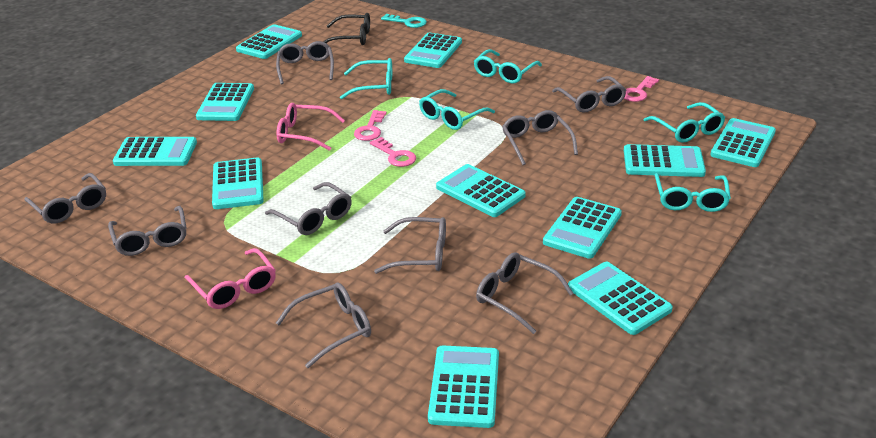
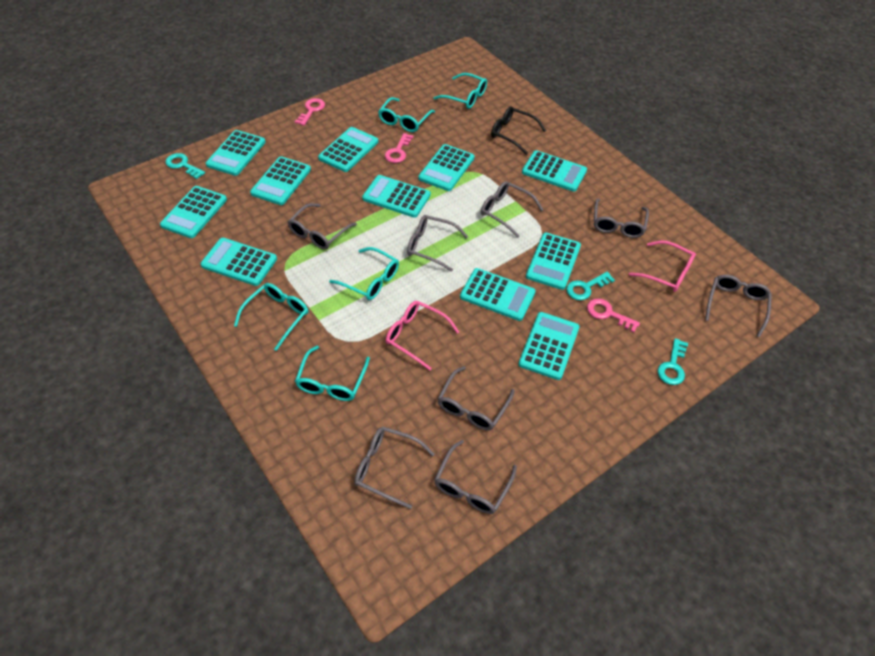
grey glasses: [25,173,106,223] [108,206,186,256] [265,182,352,235] [276,41,334,85] [276,283,371,368] [374,217,446,274] [476,252,573,334] [502,110,578,165] [552,76,626,113] = 9 -> [288,203,357,250] [355,427,435,509] [407,215,468,272] [434,440,517,514] [437,366,514,430] [481,181,543,238] [594,198,649,238] [705,275,772,337] = 8
turquoise key: [381,14,427,28] = 1 -> [165,153,205,179] [566,272,615,300] [658,338,688,385] = 3

